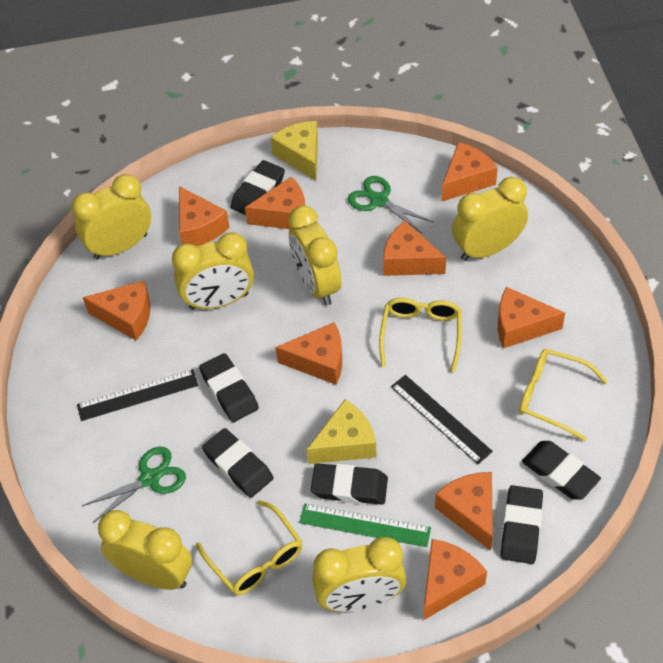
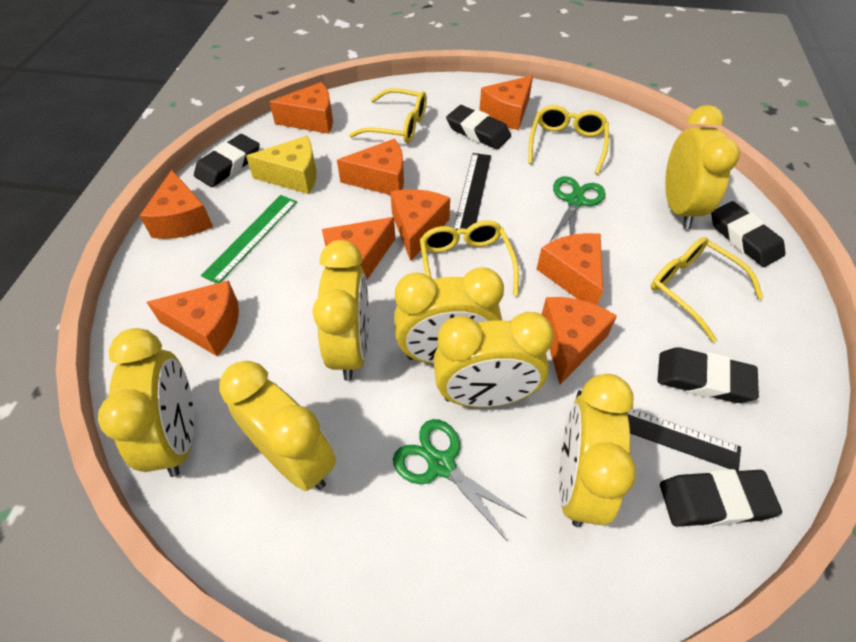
black eraser: [199,353,259,422] [202,428,273,498] [230,160,285,215] [311,463,388,505] [500,485,543,564] [522,441,601,500] = 6 -> [194,134,260,187] [446,105,511,149] [657,347,759,403] [660,469,782,527] [711,201,785,267] = 5
yellow cheese: [270,121,318,180] [307,399,377,464] = 2 -> [246,136,317,194] = 1
yellow clock: [71,174,151,260] [98,510,192,590] [172,232,254,310] [288,206,341,306] [312,537,407,612] [452,177,528,261] = 6 -> [98,328,194,477] [219,361,336,491] [313,240,369,381] [394,267,504,364] [433,312,554,407] [559,374,636,527] [665,105,740,229] = 7
yellow glasses: [196,500,303,595] [379,298,462,373] [519,349,608,441] = 3 -> [349,88,427,143] [420,220,519,295] [528,105,609,174] [651,237,764,342] = 4

